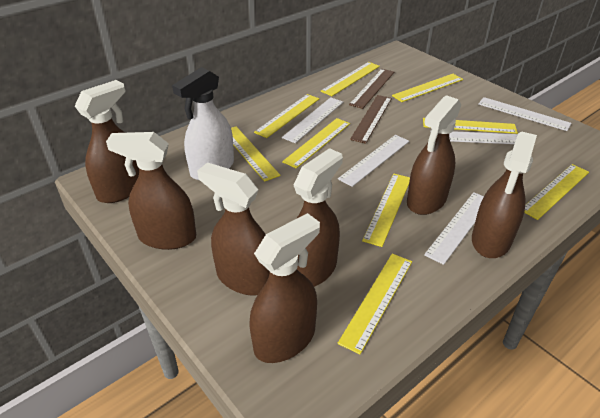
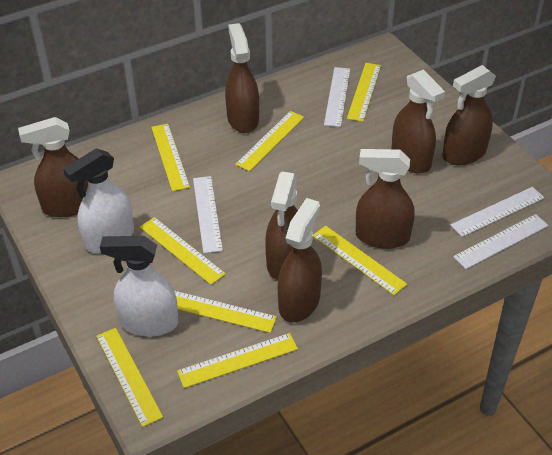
brown ruler: [349,69,394,109] [350,95,392,144] = 2 -> none = 0
white ruler: [282,97,343,143] [338,135,409,187] [424,192,484,265] [430,130,518,144] [478,97,572,131] = 5 -> [193,176,223,253] [324,67,350,127] [450,187,545,237] [453,214,549,269] = 4
white spray bottle: [172,67,234,180] = 1 -> [63,148,134,253] [100,236,178,337] = 2
yellow ruler: [231,126,281,182] [254,94,319,138] [282,118,350,168] [321,62,380,96] [338,254,412,354] [362,174,410,247] [392,74,463,102] [423,118,518,134] [524,164,589,220] = 9 -> [96,328,163,427] [140,217,226,285] [151,124,190,191] [175,291,277,333] [177,333,298,388] [235,111,304,171] [313,226,407,295] [347,63,381,122] = 8

